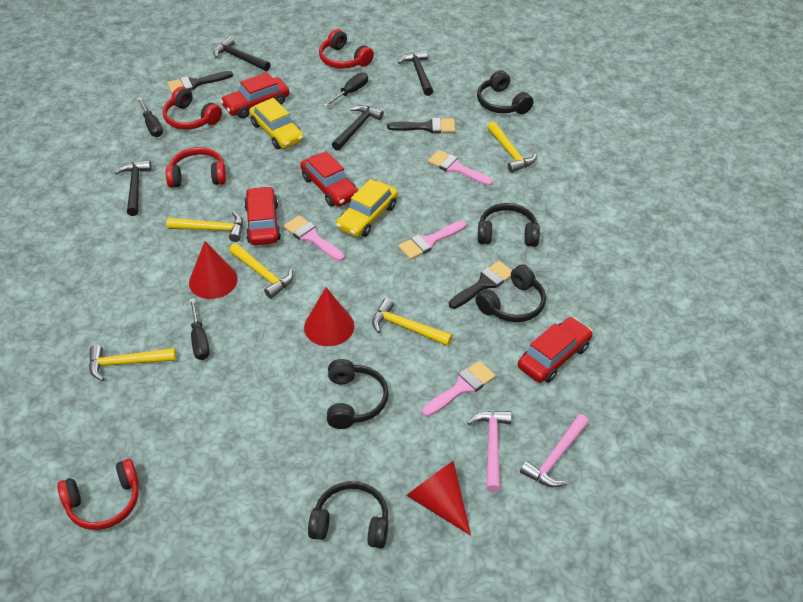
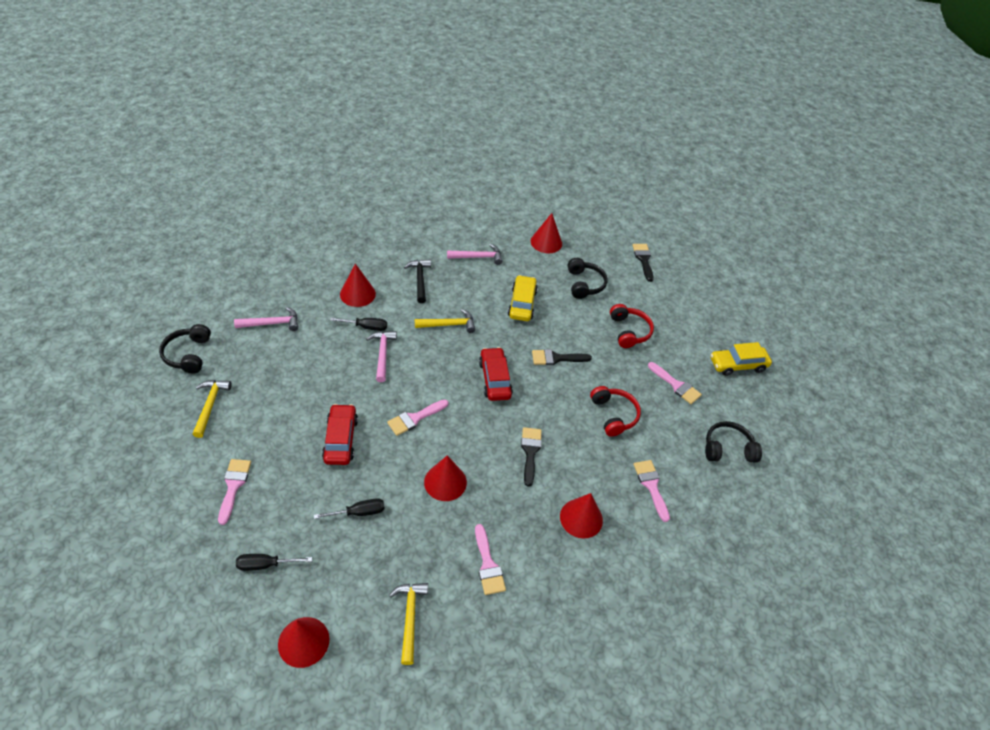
black hammer: [115,160,151,216] [214,37,271,71] [332,105,384,151] [398,50,433,96] = 4 -> [404,259,431,303] = 1
black headphones: [308,481,388,549] [327,359,389,429] [476,265,546,322] [477,70,534,114] [478,203,540,247] = 5 -> [159,324,211,374] [568,258,607,299] [705,421,762,463] = 3
pink brush: [283,215,344,261] [398,221,466,260] [422,361,496,417] [428,150,493,186] = 4 -> [218,459,251,525] [387,399,448,436] [475,524,506,595] [633,460,670,522] [648,362,702,404] = 5
pink hammer: [467,411,512,492] [520,414,589,487] = 2 -> [234,307,298,331] [366,331,397,382] [447,244,502,265] = 3
red car: [220,72,289,118] [244,186,281,245] [300,151,358,207] [518,317,593,383] = 4 -> [322,404,358,465] [479,347,513,401] = 2
red cone: [189,241,238,299] [304,287,354,346] [406,461,471,536] = 3 -> [278,617,329,668] [340,264,376,307] [424,455,467,501] [531,213,562,253] [560,493,603,539] = 5
red headphones: [57,459,139,530] [163,87,222,130] [166,147,226,188] [319,29,374,69] = 4 -> [590,386,641,437] [610,304,654,348] = 2
yellow hammer: [89,345,176,381] [167,211,243,242] [229,243,293,299] [372,298,453,346] [487,121,537,173] = 5 -> [192,380,232,438] [389,583,428,665] [415,309,475,333] = 3

